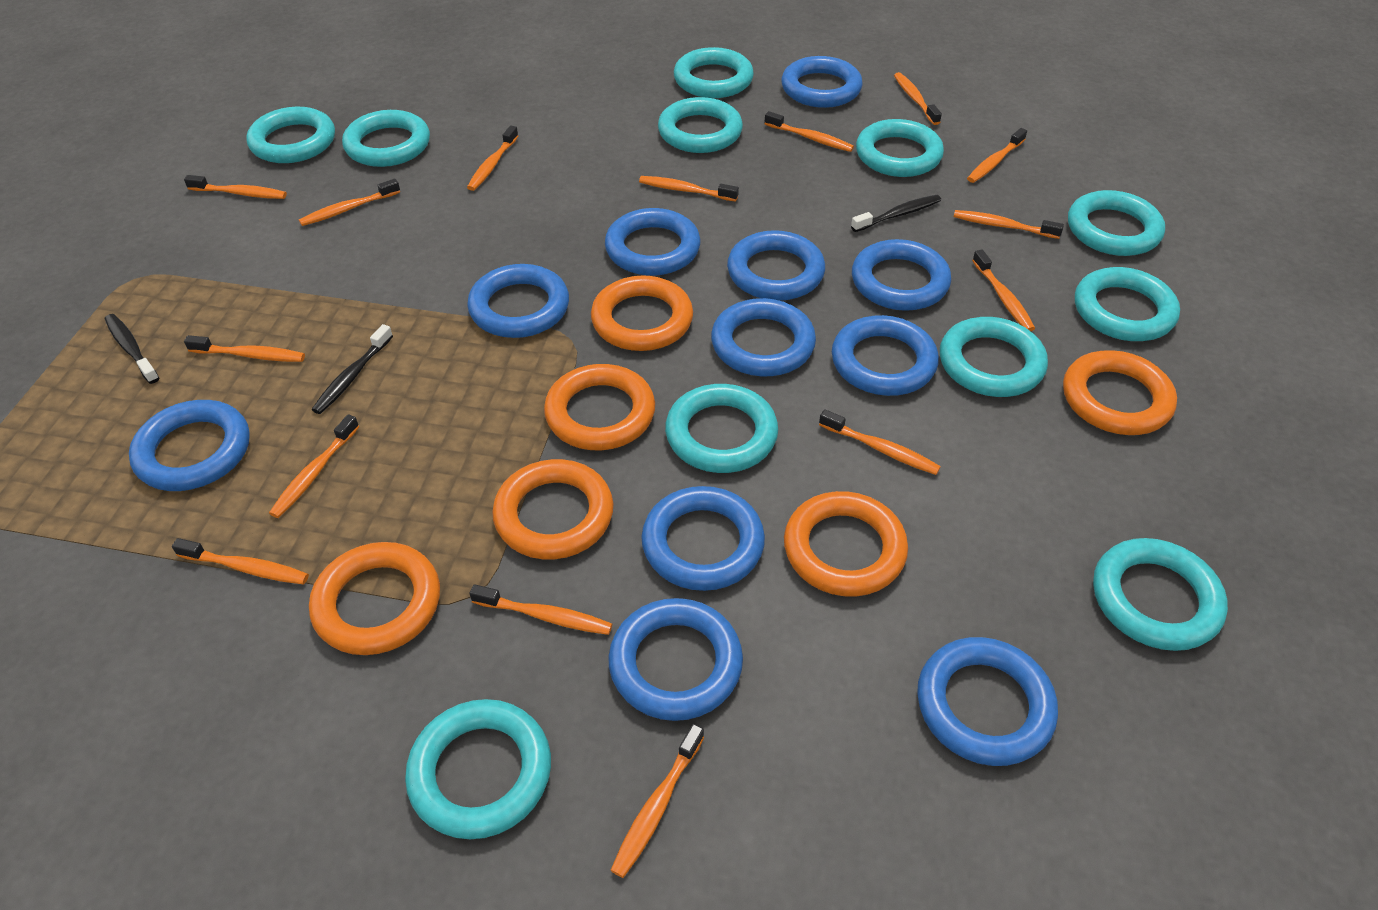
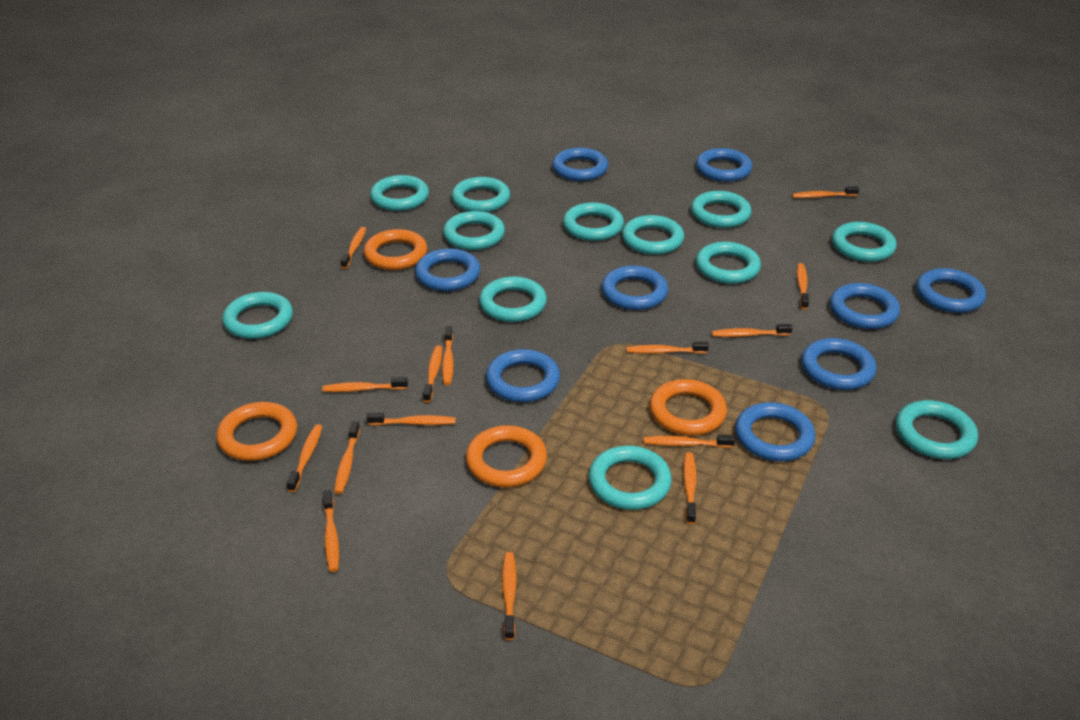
black toothbrush: [105,314,159,384] [312,324,393,414] [851,195,941,232] = 3 -> none = 0
blue ring: [129,400,250,491] [467,264,569,338] [605,208,700,276] [608,598,743,721] [641,486,765,591] [711,298,816,376] [727,230,825,301] [781,56,863,108] [832,315,939,396] [852,239,951,311] [917,637,1058,766] = 11 -> [415,248,480,291] [486,349,560,402] [552,148,608,181] [602,266,668,310] [696,148,752,182] [735,402,815,461] [801,338,876,390] [830,283,900,329] [916,268,986,313] = 9
orange ring: [309,542,440,655] [492,459,614,560] [544,364,655,450] [591,275,693,351] [784,491,908,597] [1063,350,1177,435] = 6 -> [216,402,297,461] [364,229,427,270] [466,425,547,487] [650,379,727,436] = 4
turquoise ring: [246,107,335,163] [342,110,430,167] [405,699,551,839] [658,97,743,153] [665,384,778,473] [674,47,754,98] [856,119,944,177] [940,317,1048,397] [1068,190,1165,256] [1075,267,1180,341] [1093,538,1228,651] = 11 -> [222,292,293,339] [370,175,429,211] [443,211,505,250] [452,177,510,212] [479,276,547,322] [563,202,624,241] [589,445,672,510] [622,215,684,255] [691,191,751,228] [696,242,761,284] [832,222,897,262] [896,400,978,459] = 12

